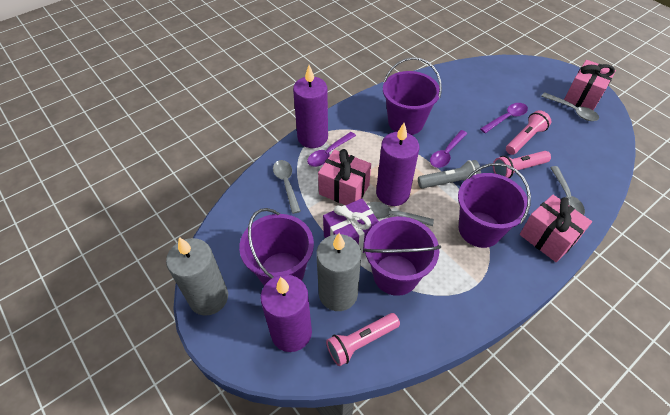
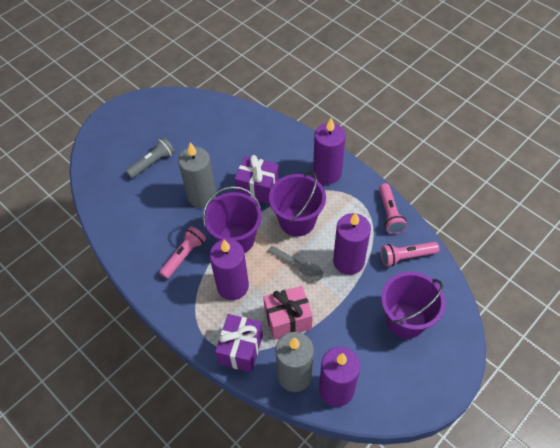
grey spoon: [273,160,301,214] [367,202,434,226] [541,92,599,121] [550,166,585,215] = 4 -> [267,246,323,281] = 1
pink gift: [318,149,371,205] [520,195,592,262] [564,60,616,111] = 3 -> [263,286,313,340] = 1
purple bucket: [239,208,314,286] [363,216,441,296] [383,57,442,135] [458,163,531,248] = 4 -> [203,186,262,253] [269,171,326,236] [381,272,446,339] = 3
purple candle: [260,274,312,352] [293,65,328,148] [376,123,419,206] = 3 -> [209,239,249,300] [313,118,346,184] [319,347,360,407] [333,212,371,275] = 4
purple gift: [323,198,379,254] = 1 -> [215,314,263,372] [235,155,279,204] = 2
purple spoon: [307,132,356,167] [430,130,468,168] [480,103,528,133] = 3 -> none = 0

